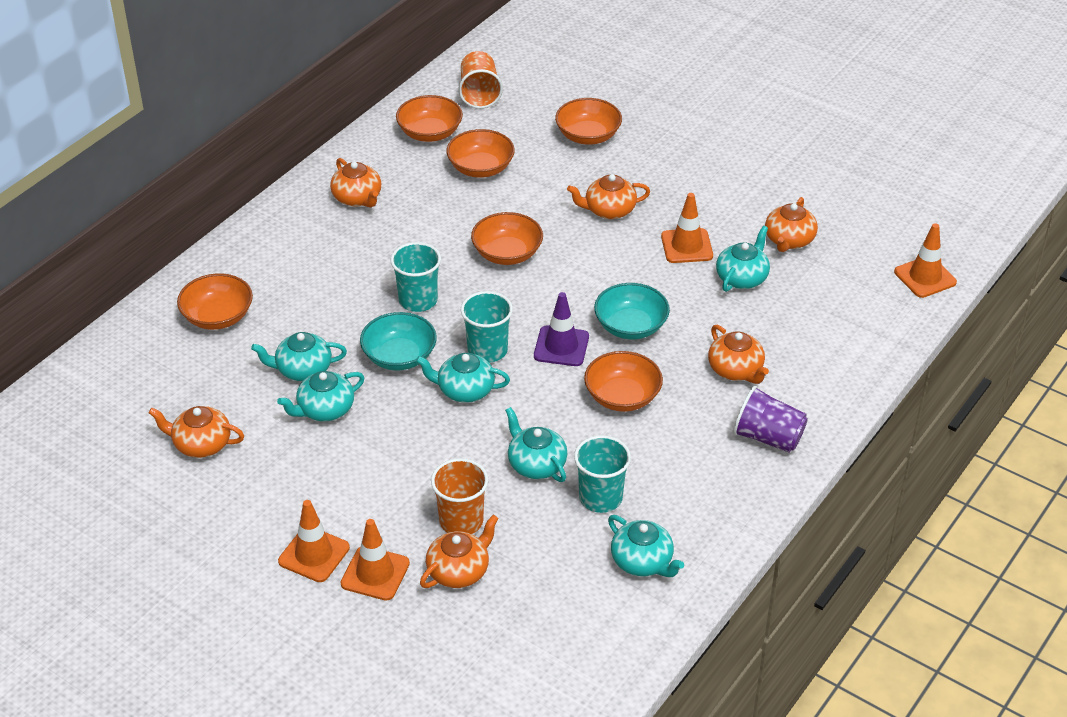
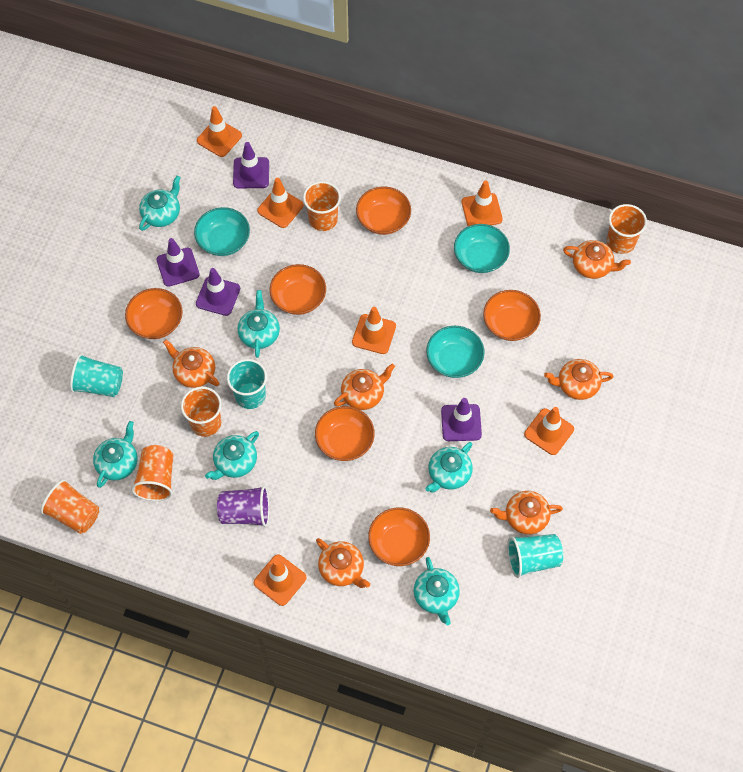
orange cup: [431,458,489,534] [459,51,503,109] = 2 -> [40,479,99,534] [131,445,173,501] [181,387,222,437] [303,181,341,231] [607,204,647,254] = 5
orange traffic cone: [278,500,350,582] [341,519,410,601] [661,193,713,263] [894,223,957,298] = 4 -> [197,106,242,157] [254,554,306,606] [257,178,304,228] [352,307,396,354] [462,180,503,226] [524,407,574,455] = 6
purple traffic cone: [534,292,589,366] = 1 -> [157,238,200,287] [196,268,240,316] [233,142,269,188] [441,398,482,441] = 4
turquoise bowl: [360,312,437,371] [594,283,670,339] = 2 -> [194,207,250,256] [426,326,484,378] [454,224,510,273] = 3

